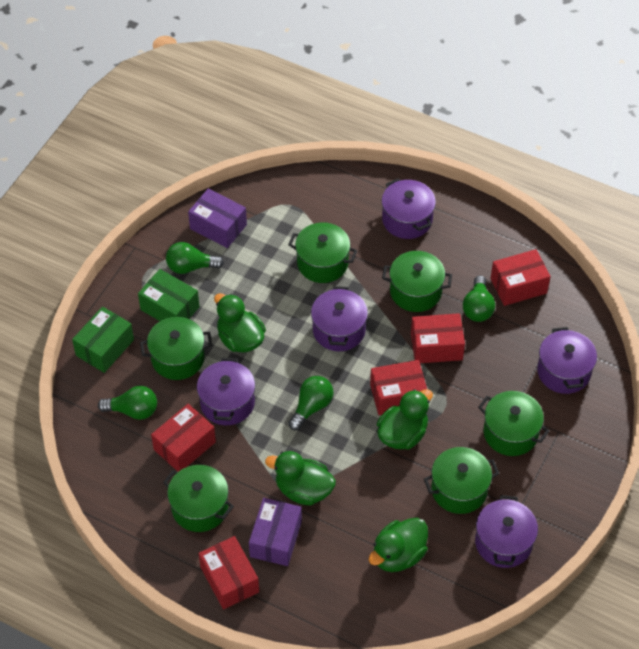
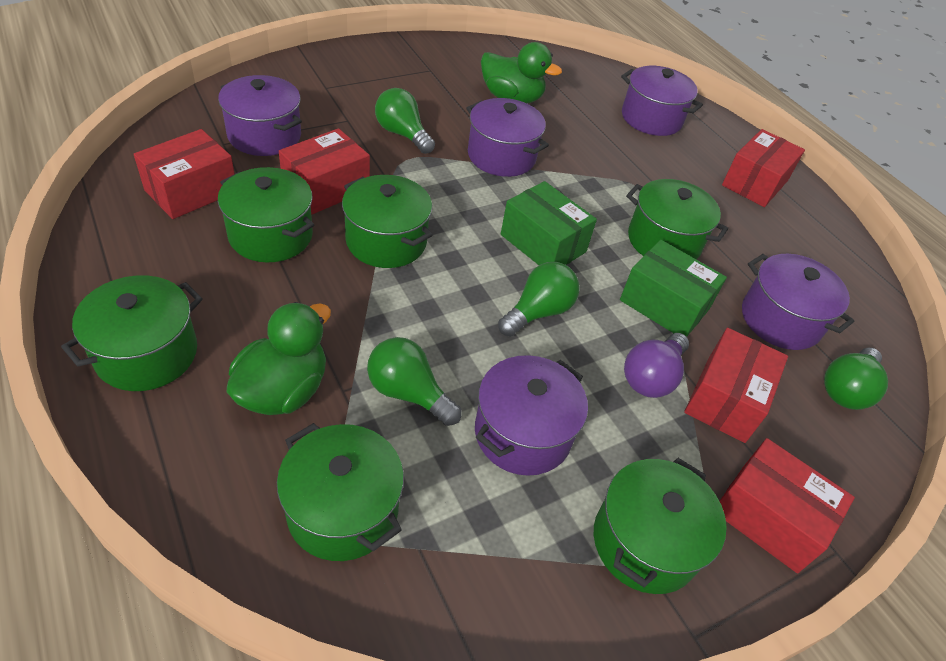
green duck: [214,293,266,353] [265,451,336,505] [369,518,428,572] [377,389,433,450] = 4 -> [227,302,331,415] [481,42,562,103] = 2
purple box: [188,189,247,248] [249,498,302,566] = 2 -> none = 0
purple light bulb: none = 0 -> [624,333,689,398] = 1

